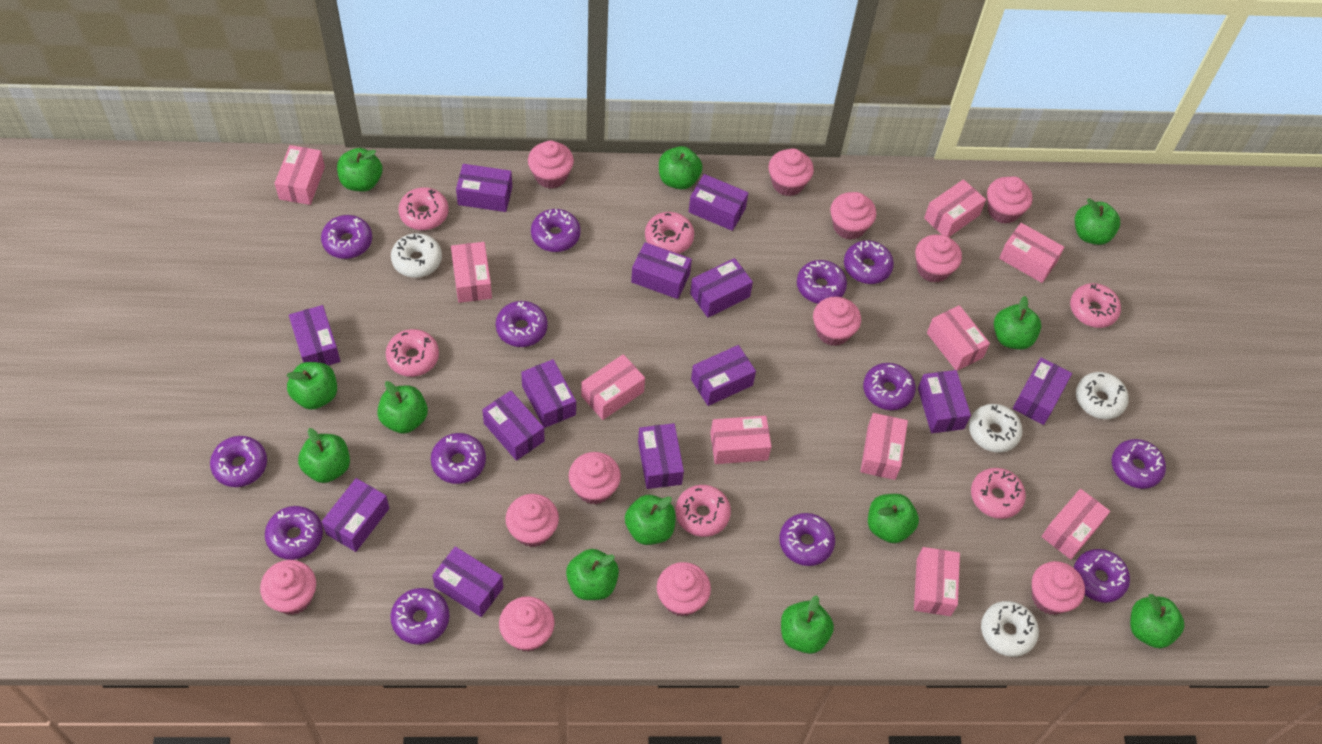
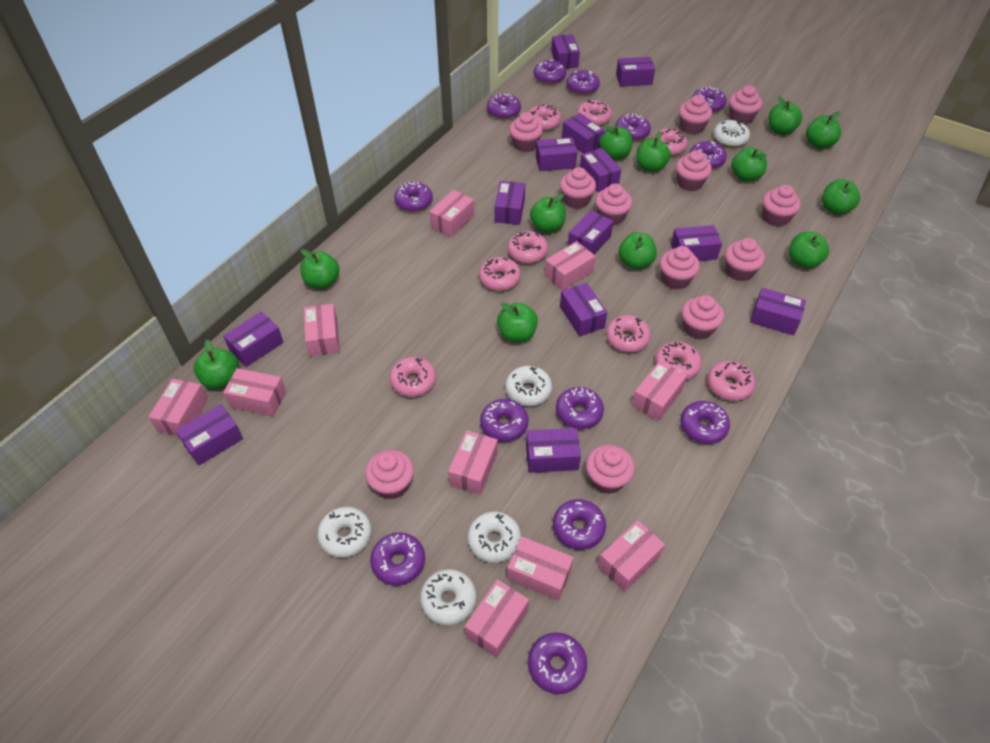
pink donut: [386,329,439,377] [398,187,449,230] [645,212,694,254] [676,485,731,537] [971,468,1026,519] [1070,283,1121,328] = 6 -> [390,357,436,397] [479,257,521,291] [508,231,548,264] [528,105,561,131] [577,100,612,126] [606,315,651,352] [652,128,688,156] [655,341,702,380] [707,361,755,401] = 9
white donut: [391,233,442,278] [969,404,1022,453] [981,601,1039,657] [1076,372,1129,419] = 4 -> [317,507,372,558] [420,569,476,625] [468,511,521,563] [505,366,552,406] [714,120,750,147] = 5

